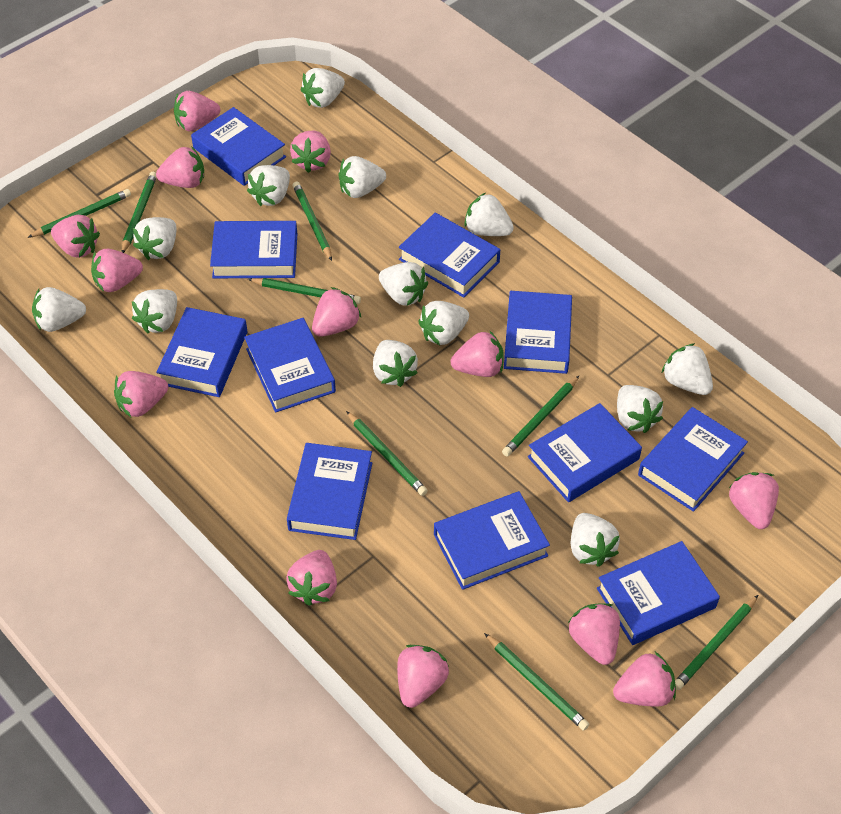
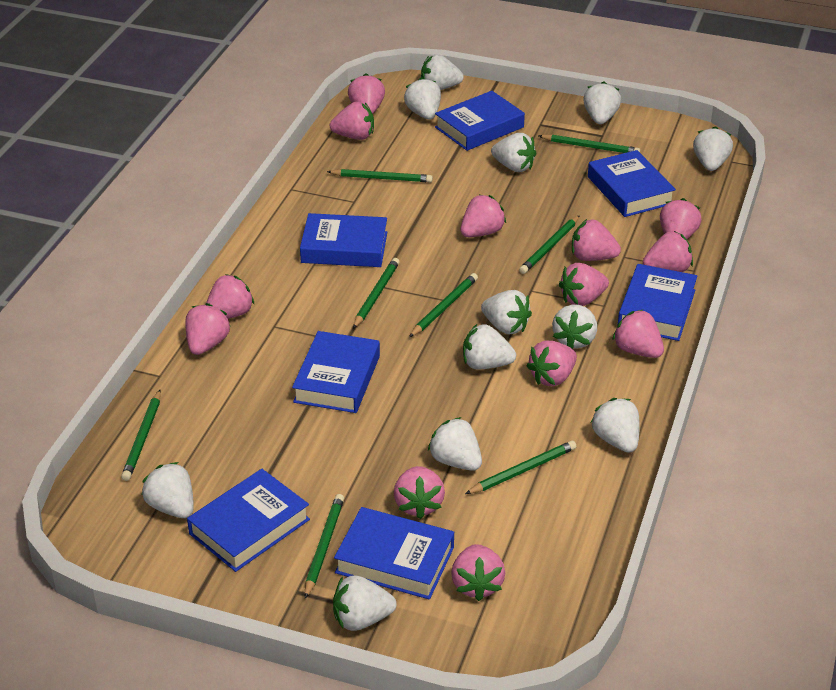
blue book: [156,307,248,397] [191,107,286,186] [210,221,297,278] [244,318,336,412] [287,443,372,540] [399,213,500,298] [434,491,550,590] [504,291,572,374] [528,403,642,502] [597,541,720,645] [638,407,748,512] = 11 -> [187,469,310,572] [292,331,380,413] [300,213,387,267] [334,507,454,600] [435,91,525,151] [588,150,676,217] [617,264,697,341] = 7
white strawberry: [32,287,86,332] [132,289,177,334] [133,217,176,260] [247,165,290,206] [301,68,345,108] [338,156,386,198] [373,340,418,387] [379,262,428,306] [418,301,469,345] [464,193,514,236] [571,513,620,567] [617,385,663,433] [662,343,713,395] = 13 -> [142,462,194,518] [333,575,397,631] [404,77,441,119] [421,54,464,90] [428,417,482,471] [463,324,516,370] [481,290,532,334] [491,133,537,172] [552,305,597,349] [583,82,621,124] [591,398,640,453] [693,126,733,171] = 12

